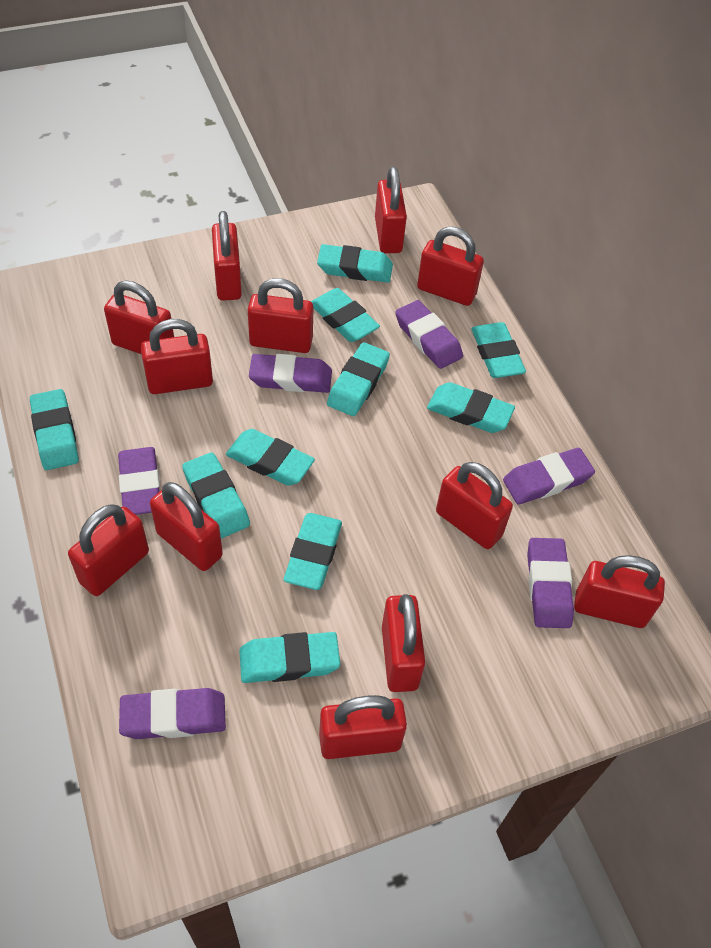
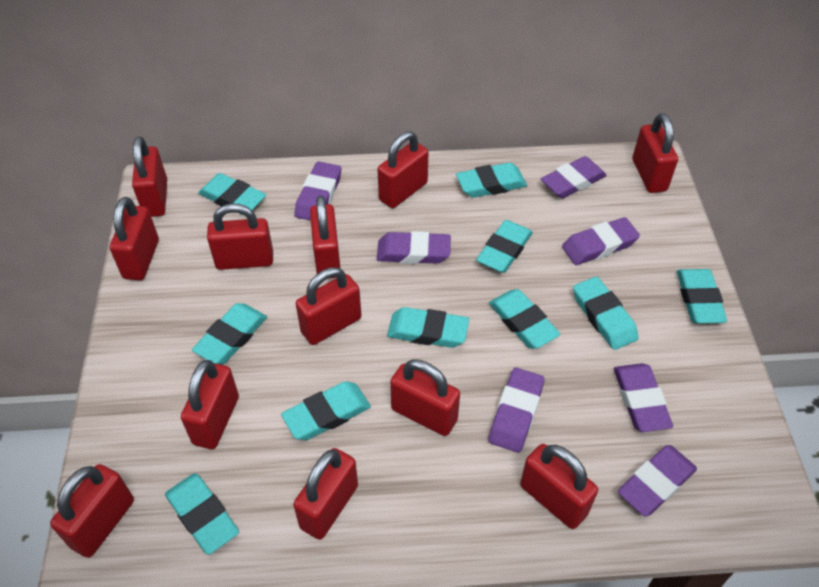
purple eraser: [118,447,160,515] [119,688,226,739] [249,354,332,393] [395,300,463,369] [503,448,595,504] [527,538,574,628] = 6 -> [294,161,341,221] [377,231,451,264] [488,368,545,453] [541,156,607,198] [562,217,640,265] [614,363,673,432] [618,445,697,517] = 7

